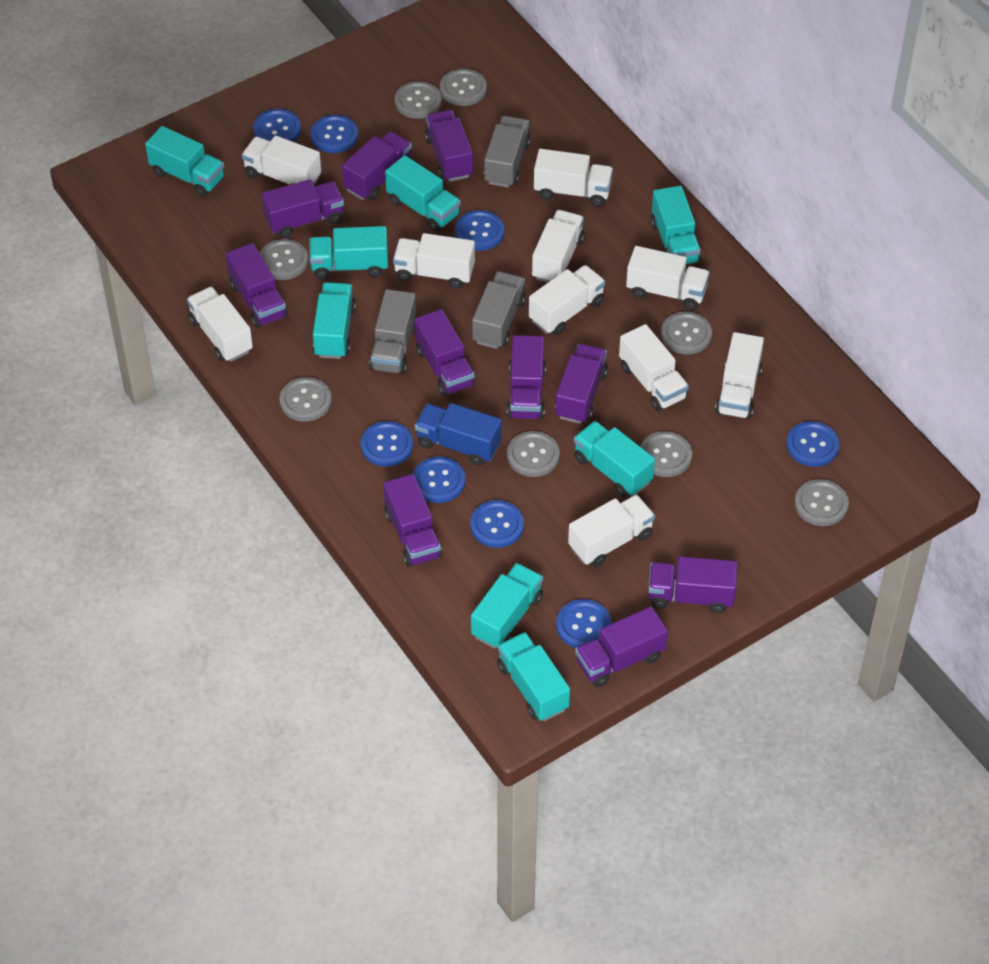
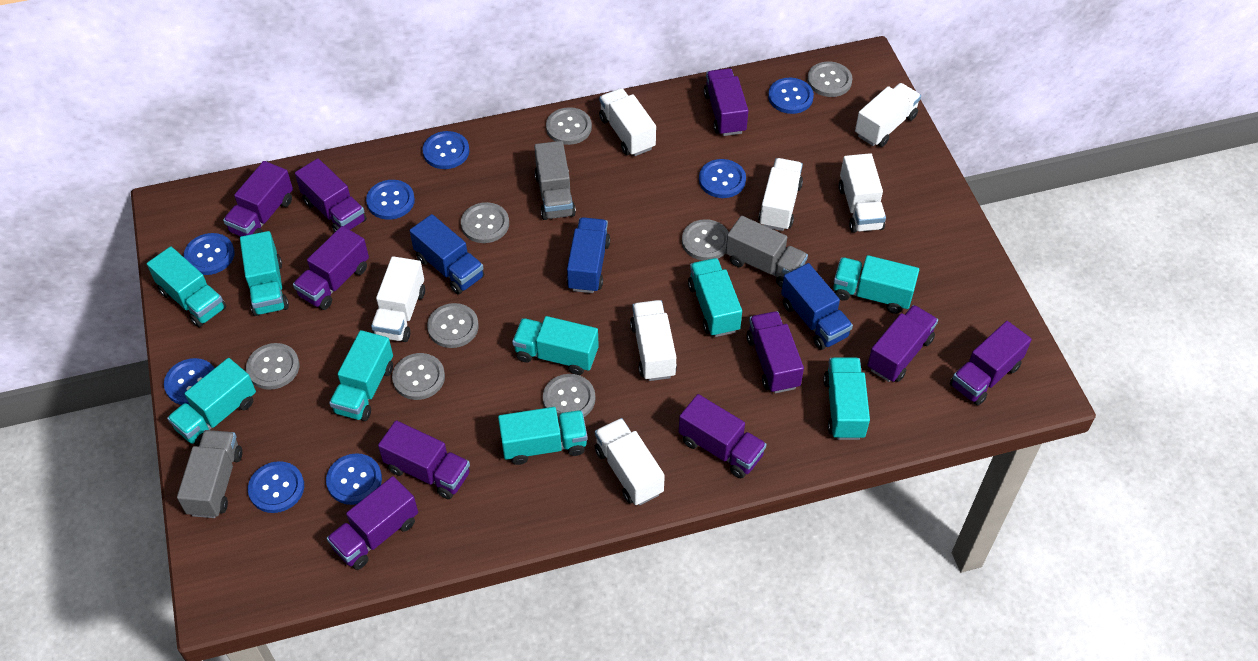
blue truck: [415,403,502,466] = 1 -> [410,214,484,295] [567,217,610,293] [781,263,853,350] = 3
turquoise truck: [145,126,224,197] [309,226,388,279] [313,282,356,359] [385,155,461,232] [471,563,543,649] [497,632,570,721] [574,421,655,497] [651,186,701,264] = 8 -> [147,246,226,327] [167,358,256,447] [240,231,289,316] [329,330,393,421] [498,407,588,465] [512,316,599,375] [688,258,742,337] [823,357,870,440] [833,255,919,314] = 9
white truck: [187,286,253,362] [242,136,321,185] [393,233,475,289] [529,265,605,335] [532,210,585,283] [534,149,613,206] [568,495,655,567] [619,324,689,411] [626,246,710,310] [715,332,764,419] = 10 -> [371,256,425,342] [595,418,665,505] [599,88,656,156] [630,300,677,381] [758,158,803,231] [839,153,886,233] [855,83,921,147] = 7

